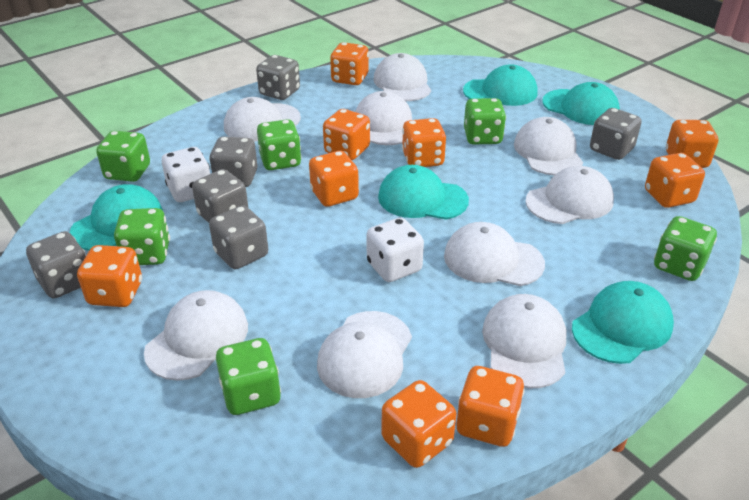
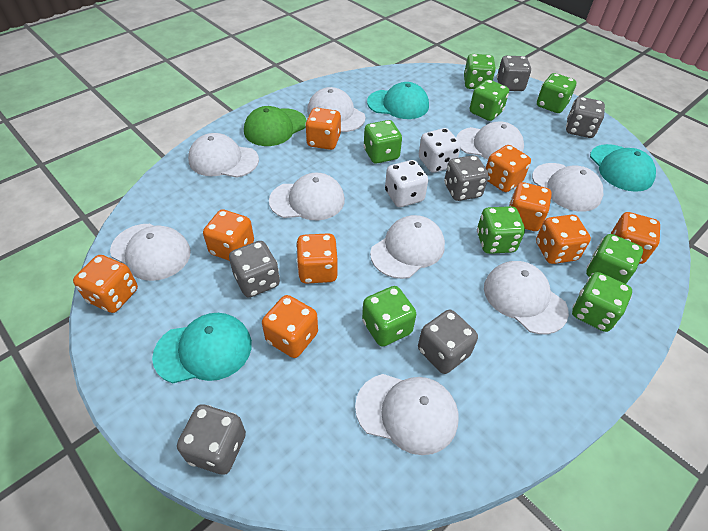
green cap: none = 0 -> [244,106,307,146] = 1
green dice: [96,131,150,182] [114,208,170,265] [216,338,281,415] [257,119,302,170] [464,98,506,144] [654,216,717,281] = 6 -> [362,286,416,347] [363,120,402,163] [464,54,496,89] [470,80,509,121] [477,206,525,254] [537,73,576,113] [572,272,632,332] [586,234,643,284] = 8
turquoise cap: [70,184,163,251] [378,165,469,220] [463,64,538,106] [543,82,620,125] [572,281,674,364] = 5 -> [152,313,252,383] [367,82,429,119] [590,144,656,192] = 3

